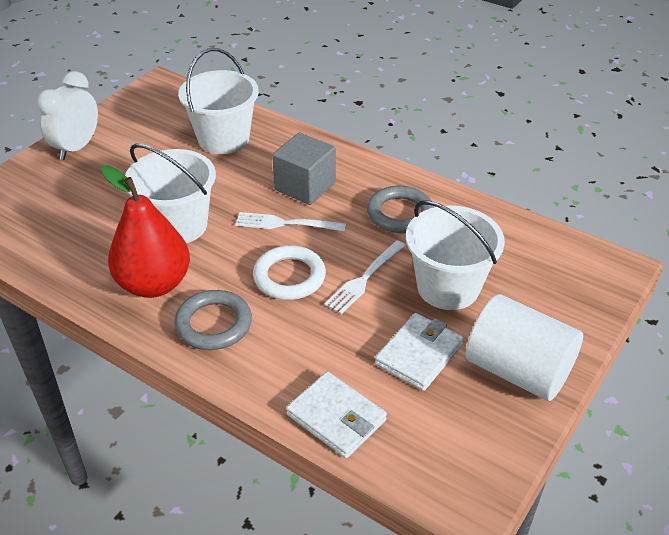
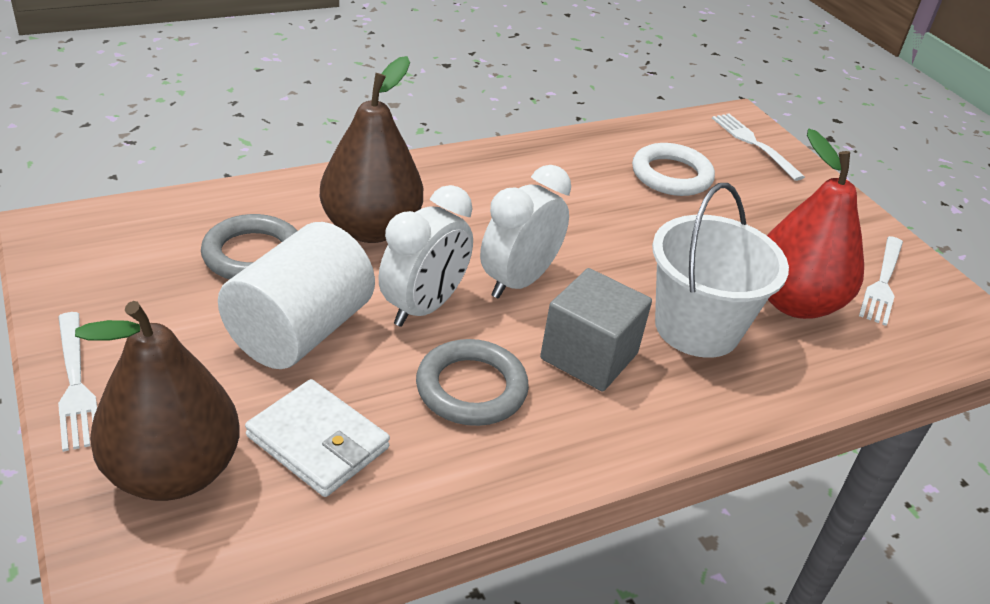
brown pear: none = 0 -> [75,301,240,501] [320,56,423,243] = 2
white bucket: [125,144,216,243] [178,48,259,154] [406,200,505,310] = 3 -> [652,183,789,358] = 1
white clock: [37,71,98,160] = 1 -> [378,185,473,327] [480,165,571,299] = 2
white fork: [235,212,346,232] [324,240,406,314] = 2 -> [58,312,97,452] [712,114,805,181] [859,236,903,326] = 3
white wallet: [286,372,387,458] [375,313,464,391] = 2 -> [245,379,390,497] = 1

